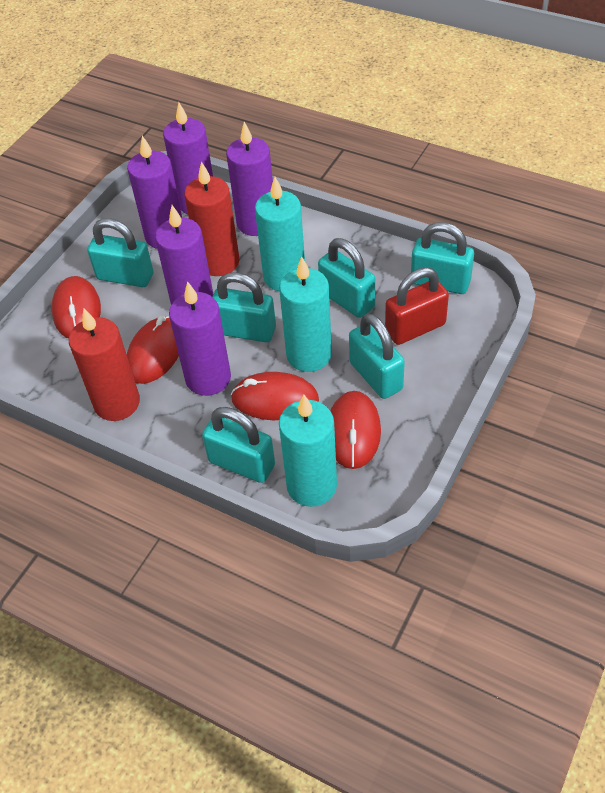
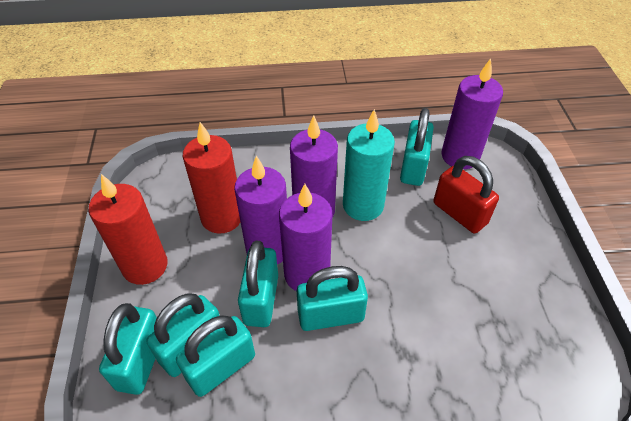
purple candle: [127,136,182,249] [155,205,213,305] [163,102,213,214] [169,281,231,396] [226,122,273,236] = 5 -> [234,156,287,264] [279,184,332,291] [290,116,338,218] [441,58,503,169] = 4
red mouse: [51,276,101,338] [127,316,179,384] [231,372,319,420] [330,391,381,469] = 4 -> none = 0
turquoise candle: [255,177,305,291] [279,257,332,372] [279,395,337,507] = 3 -> [343,109,395,221] = 1

